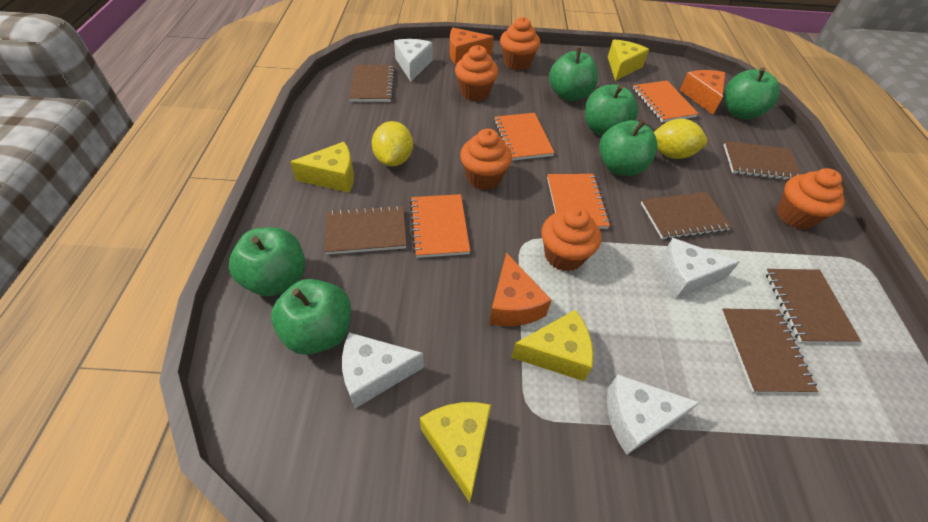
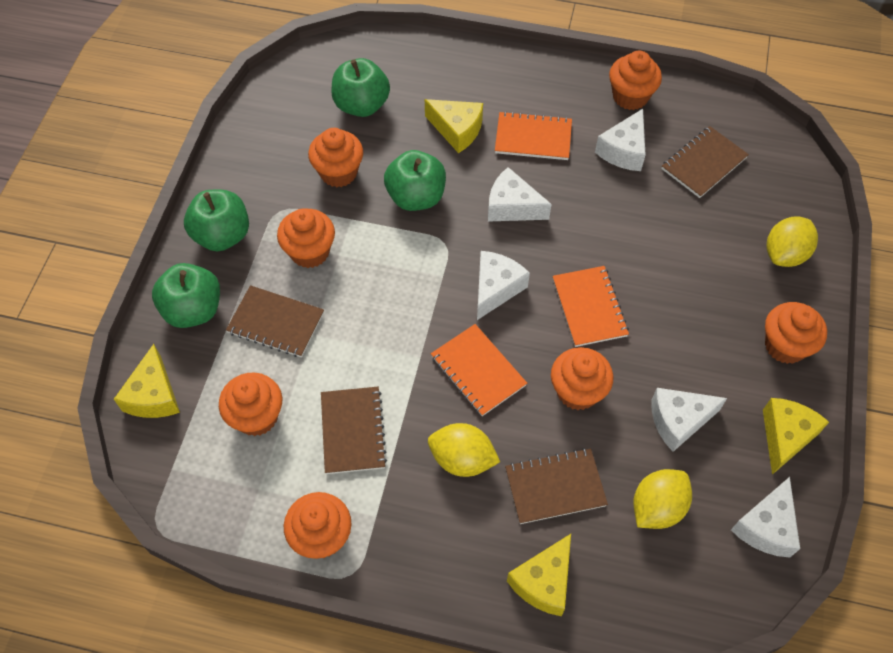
brown notebook: [324,205,407,255] [349,65,395,102] [641,192,732,240] [721,309,818,394] [724,141,801,180] [765,269,861,344] = 6 -> [226,285,324,358] [321,387,387,474] [505,448,608,524] [662,126,749,198] = 4
green apple: [229,227,306,296] [271,279,351,355] [549,47,598,101] [585,84,638,136] [599,120,658,176] [724,67,780,120] = 6 -> [152,263,220,328] [184,190,249,251] [331,58,390,117] [384,150,446,211] = 4
orange cheese: [450,28,494,65] [489,252,552,326] [680,70,725,115] = 3 -> none = 0
orange cupcake: [455,45,498,101] [460,129,512,190] [500,17,540,71] [541,207,601,271] [777,168,845,229] = 5 -> [219,373,282,436] [277,209,335,268] [284,492,352,559] [308,128,363,187] [551,347,614,410] [609,51,662,110] [765,302,827,364] = 7
orange notebook: [410,194,470,258] [494,113,555,161] [547,174,610,229] [633,80,699,122] = 4 -> [431,324,527,416] [495,111,572,160] [553,266,629,347] = 3
white cheese: [342,332,424,408] [394,39,433,82] [607,375,700,455] [661,238,739,299] = 4 -> [477,251,530,320] [488,167,552,222] [595,109,646,171] [651,388,727,452] [731,477,800,558] = 5
yellow lemon: [372,121,413,166] [654,119,707,159] = 2 -> [428,423,500,477] [633,469,692,529] [767,217,818,267] = 3

